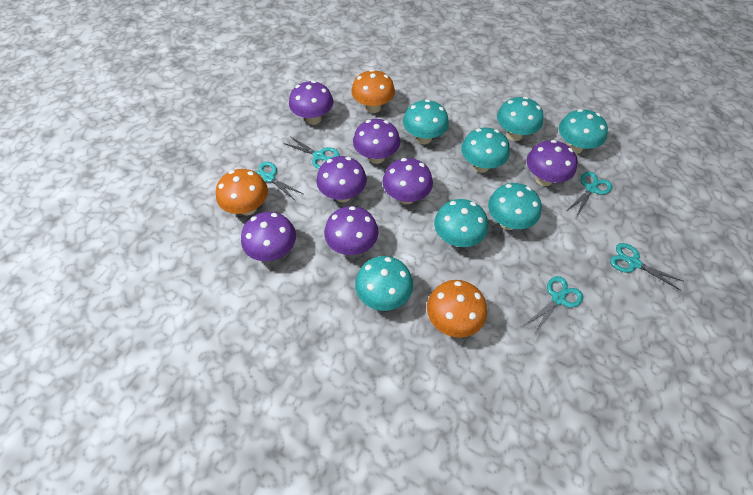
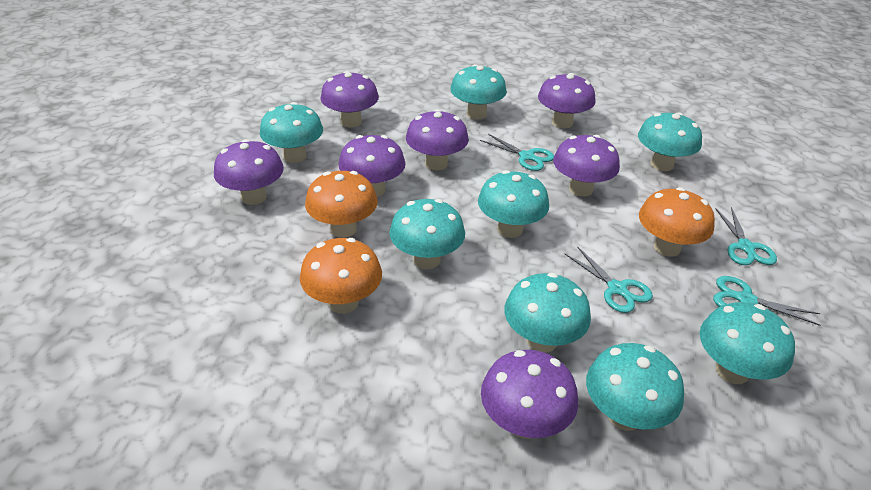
turquoise mushroom: [355,256,413,311] [403,99,449,144] [434,199,488,247] [461,128,510,173] [488,183,542,230] [497,97,544,141] [559,109,608,154] = 7 -> [260,102,323,163] [389,199,465,269] [450,64,507,120] [478,170,549,238] [505,273,591,353] [586,343,684,431] [638,112,702,171] [700,302,795,384] = 8
turquoise scissors: [254,162,303,201] [284,136,340,169] [526,276,583,334] [568,171,612,217] [610,243,683,291] = 5 -> [480,134,554,171] [565,246,653,313] [713,276,821,326] [715,207,777,265] = 4

